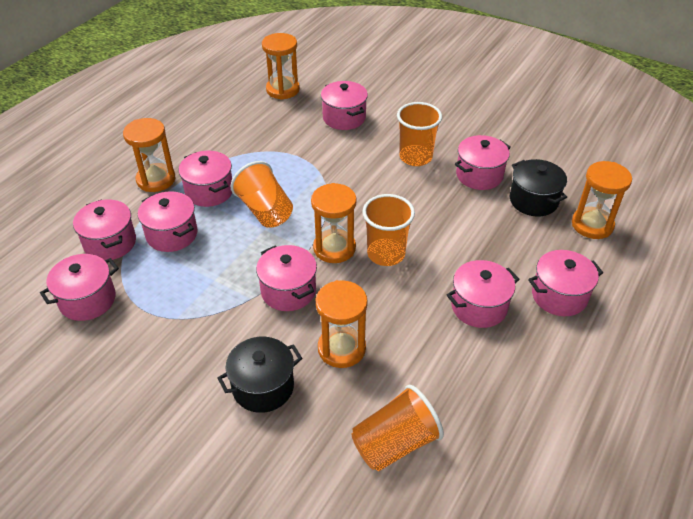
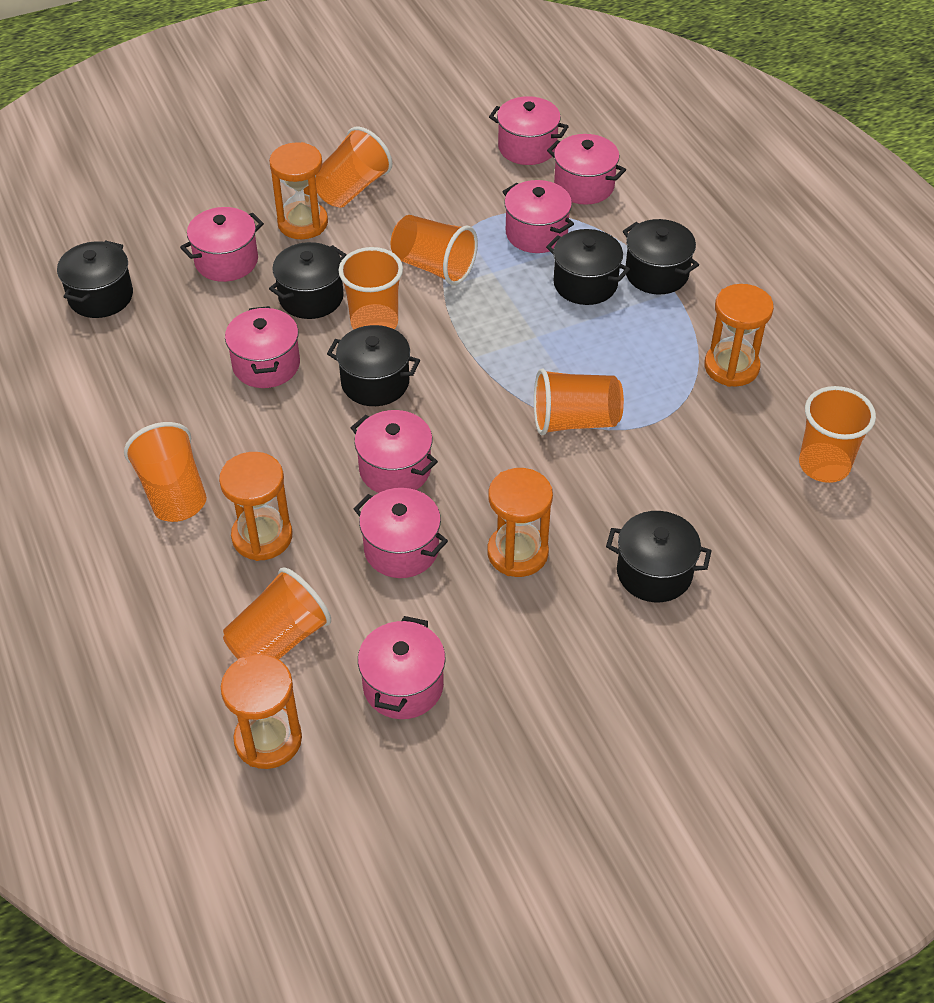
black pot: [218,337,302,413] [510,159,567,216] = 2 -> [57,240,133,318] [269,242,347,319] [327,325,420,406] [546,229,630,305] [606,511,712,602] [623,219,699,294] = 6
orange cup: [231,161,293,228] [352,385,444,471] [362,194,415,266] [397,102,442,166] = 4 -> [124,422,207,522] [223,568,331,659] [315,127,392,208] [338,247,403,330] [391,215,478,285] [534,368,624,435] [799,386,876,483] = 7
pink pot: [40,254,119,321] [73,200,136,260] [138,191,198,252] [178,150,232,207] [256,245,317,311] [321,81,368,130] [446,260,520,328] [455,135,511,190] [528,250,603,316] = 9 -> [180,207,264,282] [225,306,300,388] [351,410,438,493] [354,488,448,578] [358,616,446,719] [489,96,569,165] [502,180,574,253] [547,134,626,205] = 8

